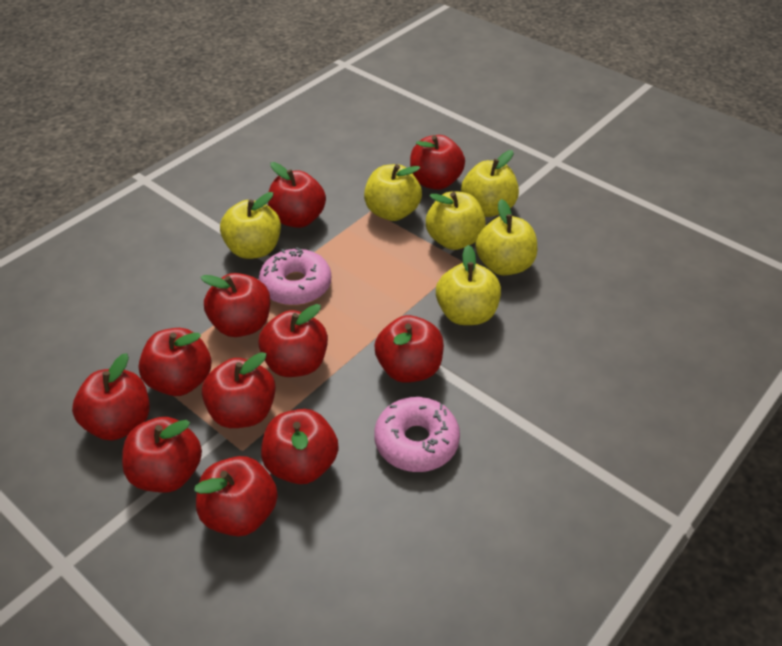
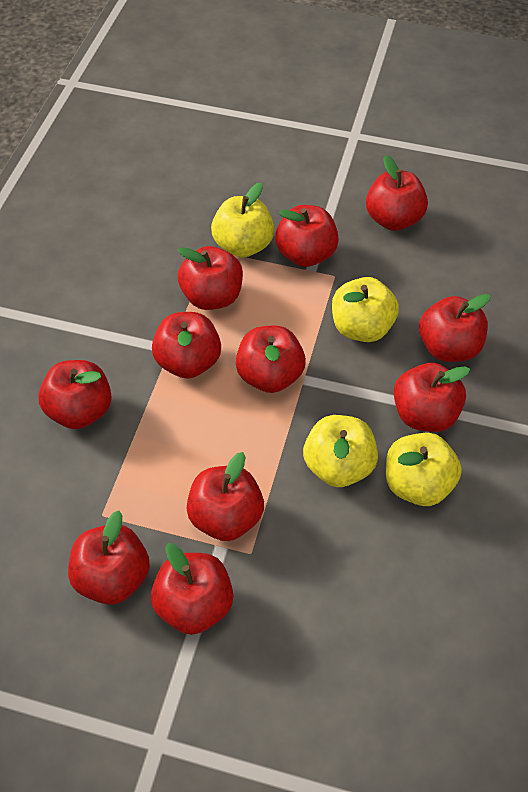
pink donut: [259,247,331,305] [374,397,460,472] = 2 -> none = 0
yellow apple: [220,192,281,259] [364,164,422,221] [426,191,486,250] [436,245,501,325] [461,150,519,217] [476,199,537,275] = 6 -> [211,183,274,258] [303,415,378,487] [332,277,399,342] [386,433,462,506] = 4

